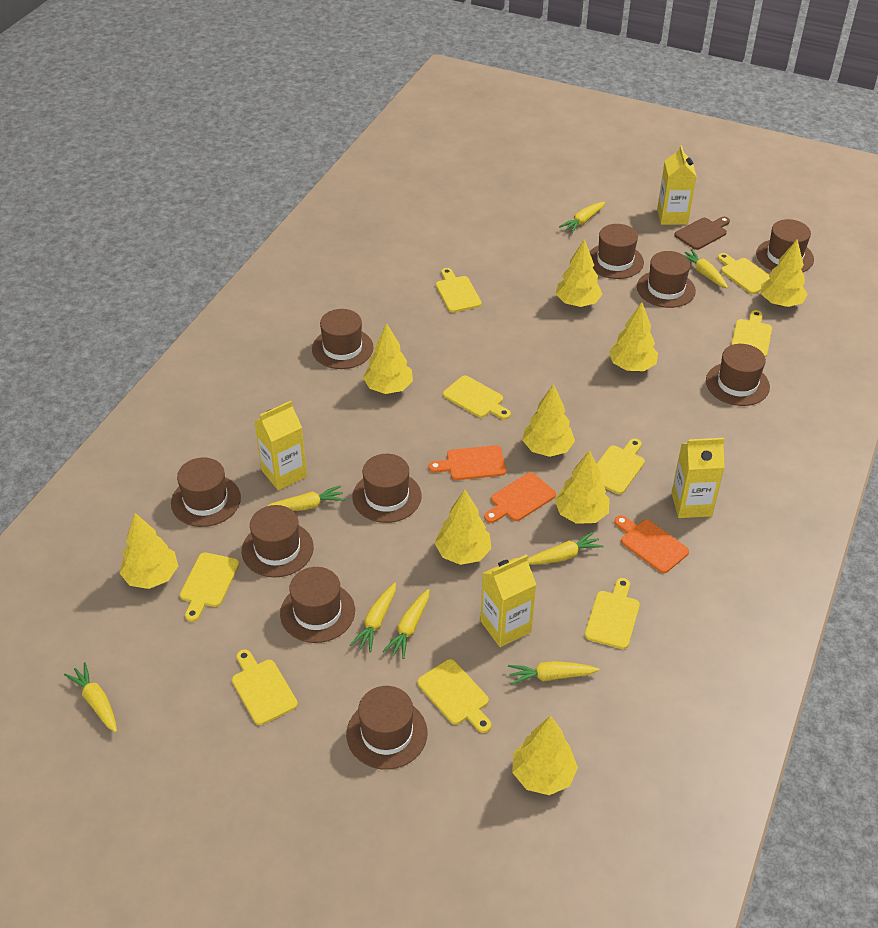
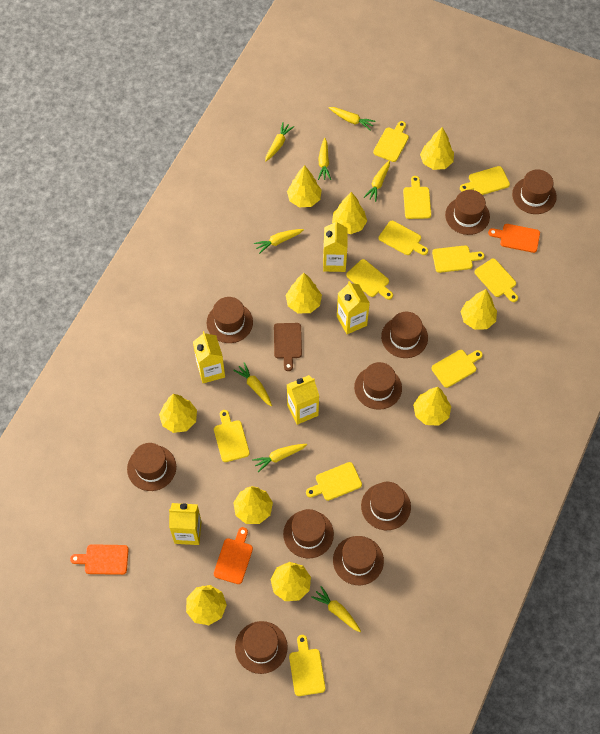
yellow carton: [254,401,307,490] [481,554,536,647] [657,145,697,225] [672,438,725,518] = 4 -> [169,503,202,545] [193,331,225,383] [287,375,319,425] [323,220,348,272] [337,281,370,334] = 5
yellow cutting board: [180,552,239,622] [232,649,298,725] [417,659,491,733] [436,268,482,312] [443,375,511,420] [585,578,640,649] [597,439,645,494] [718,253,770,294] [731,310,772,357] = 9 -> [214,410,250,462] [289,635,326,696] [306,462,362,501] [346,259,393,300] [373,121,409,162] [379,221,428,255] [403,176,431,219] [431,350,483,388] [432,245,484,273] [460,166,510,195] [474,259,518,302] = 11
yellow tree: [120,513,178,589] [363,323,413,394] [435,490,491,565] [512,716,578,795] [522,384,575,457] [555,450,610,524] [556,239,603,307] [609,302,658,371] [761,239,808,307] = 9 -> [159,394,197,433] [186,585,227,625] [233,486,273,524] [271,562,311,601] [286,273,322,313] [287,165,322,207] [332,192,367,234] [413,387,451,426] [420,127,454,170] [460,289,497,330] = 10

